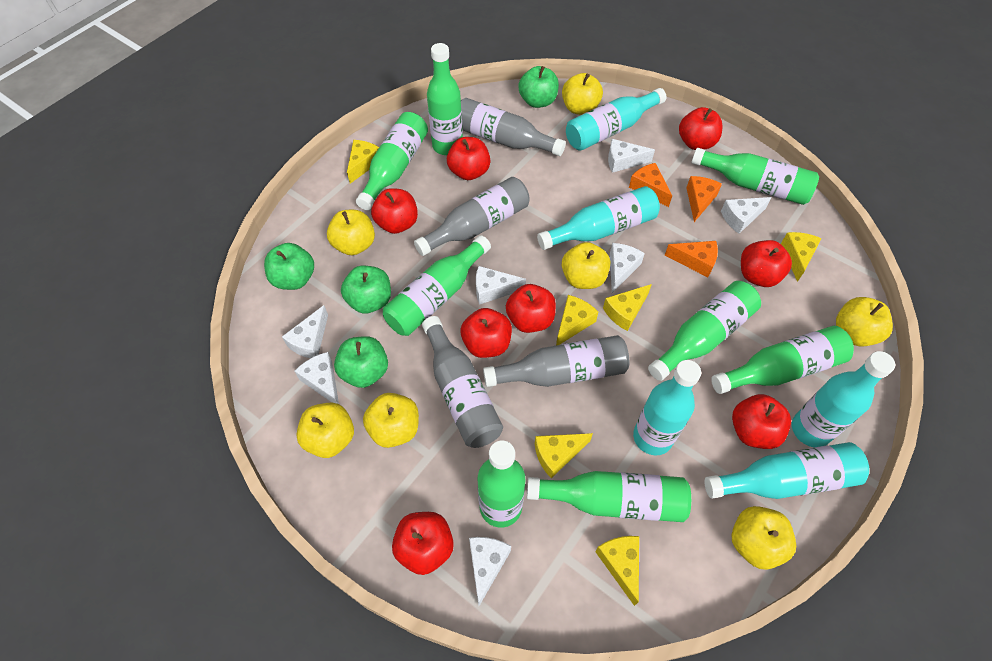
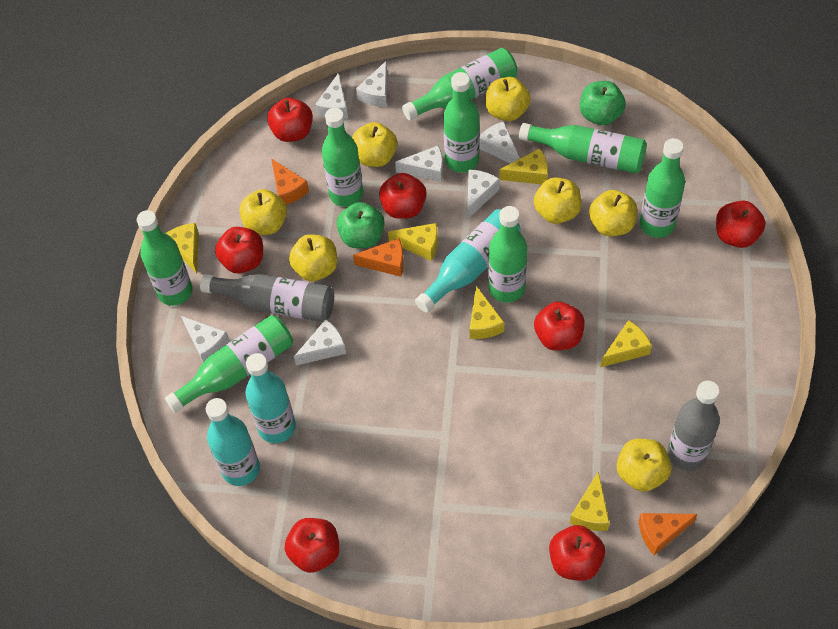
green apple: [264,243,314,290] [334,336,388,388] [341,266,391,314] [518,66,559,108] = 4 -> [336,202,385,248] [580,81,626,125] = 2
grey bottle: [414,177,530,256] [422,316,503,448] [461,98,566,156] [483,335,629,387] = 4 -> [200,274,334,322] [667,381,720,471] = 2
red apple: [371,188,418,234] [392,512,454,575] [447,137,490,180] [461,308,512,358] [506,284,556,333] [679,107,723,150] [732,394,791,449] [741,240,792,287] = 8 -> [215,227,263,273] [267,98,313,142] [285,518,340,573] [379,173,427,219] [534,302,584,350] [549,525,605,581] [716,200,766,248] = 7
turquoise bottle: [537,186,660,250] [566,88,666,151] [633,360,701,455] [705,442,869,499] [792,351,895,447] = 5 -> [206,398,260,486] [245,353,296,443] [415,209,521,313] = 3

